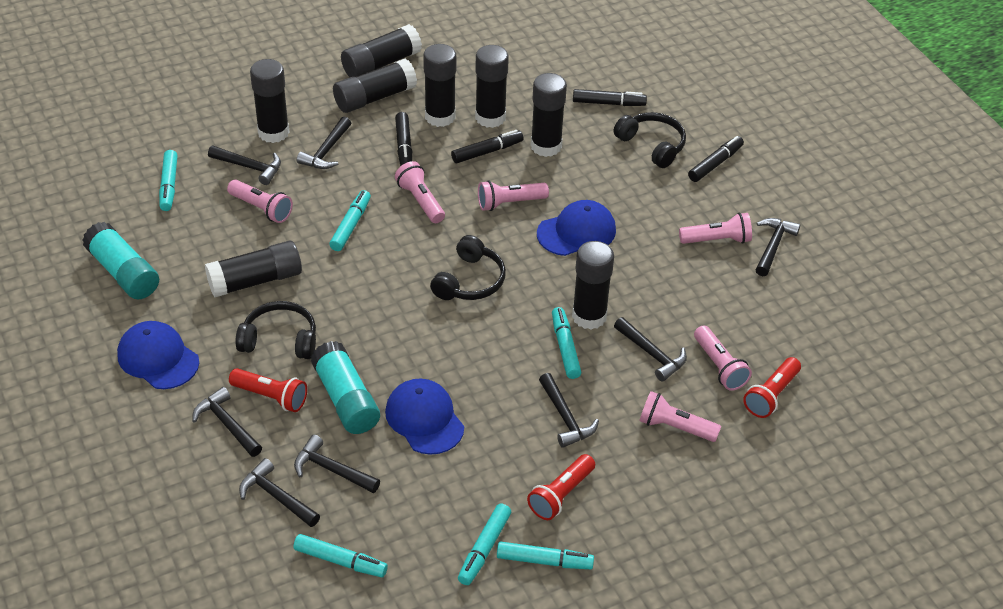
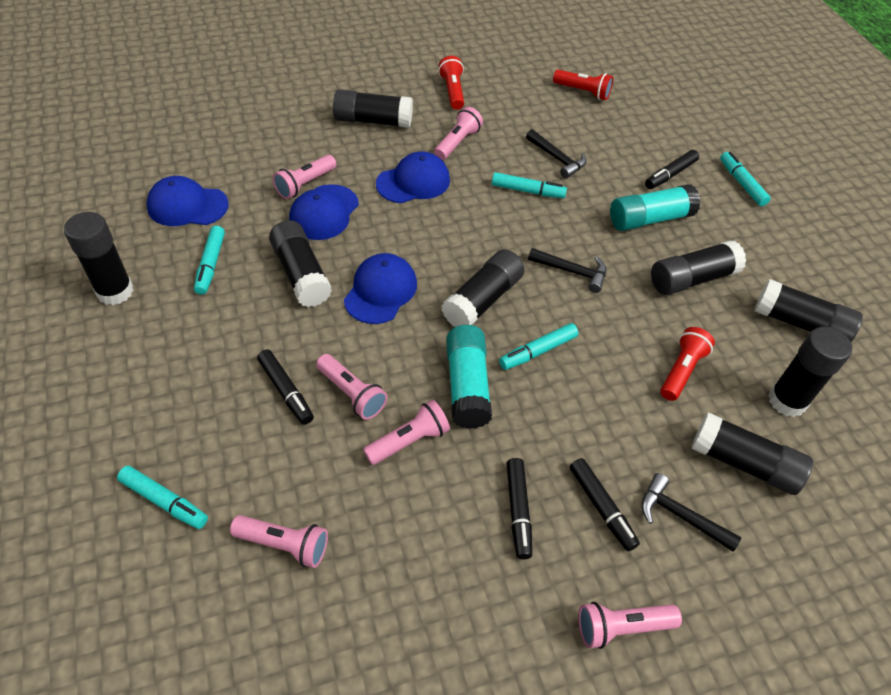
black hammer: [192,387,262,457] [208,146,281,185] [239,458,320,527] [294,435,380,493] [297,117,351,169] [539,373,599,448] [614,317,687,382] [756,218,800,276] = 8 -> [526,129,587,178] [528,248,606,293] [641,473,741,552] = 3
black headphones: [236,301,316,359] [430,235,506,300] [614,112,686,168] = 3 -> none = 0
blue cap: [117,321,199,389] [385,379,464,455] [537,200,616,256] = 3 -> [146,176,229,226] [289,184,359,240] [344,253,417,324] [376,152,450,203] = 4
turquoise marker: [159,150,178,211] [293,534,388,577] [329,190,371,251] [458,503,511,585] [497,541,594,569] [552,307,581,379] = 6 -> [117,466,208,529] [194,226,225,295] [492,172,567,198] [499,323,578,370] [720,152,771,206] = 5

